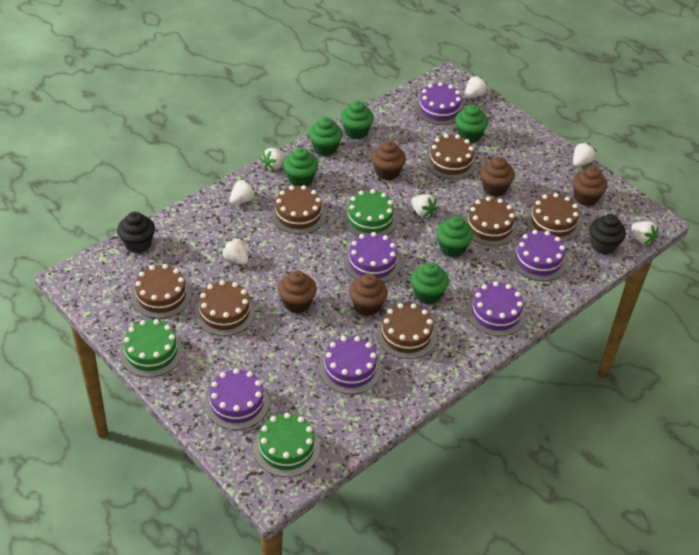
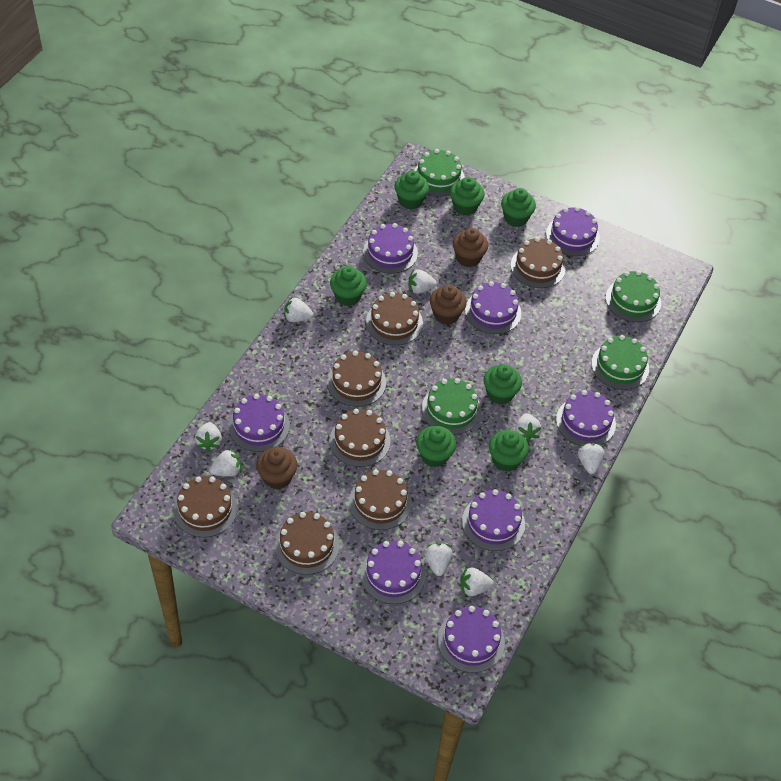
black cupcake: [117,212,155,253] [590,214,626,254] = 2 -> none = 0
brown cupcake: [278,271,317,313] [349,274,388,316] [371,141,406,180] [480,157,515,196] [573,167,607,206] = 5 -> [256,447,297,489] [430,285,467,325] [453,228,488,267] = 3
green cake: [120,319,183,377] [253,413,320,477] [343,189,398,236] = 3 -> [414,149,465,197] [422,378,481,435] [592,335,649,390] [606,271,661,322] = 4
green cupcake: [284,148,318,186] [309,117,343,156] [341,101,374,140] [411,262,449,304] [437,216,473,257] [455,105,488,143] = 6 -> [330,266,367,306] [395,170,429,209] [416,426,456,467] [450,177,484,216] [483,364,522,405] [489,430,529,471] [501,188,536,227] = 7
purple cake: [205,368,269,430] [319,336,381,394] [344,232,401,282] [415,82,464,125] [467,281,526,336] [510,230,567,281] = 6 -> [229,394,290,452] [360,541,426,604] [363,223,418,274] [438,606,505,673] [462,489,525,551] [465,281,521,334] [546,207,600,256] [556,390,616,446] = 8
white strawberry: [221,237,248,265] [229,179,256,204] [261,148,286,171] [411,195,437,218] [465,75,488,98] [573,142,596,167] [631,221,659,245] = 7 -> [195,422,222,452] [209,448,241,476] [284,296,313,322] [408,269,437,294] [424,543,452,576] [460,568,493,596] [515,413,542,442] [578,443,605,474] = 8

